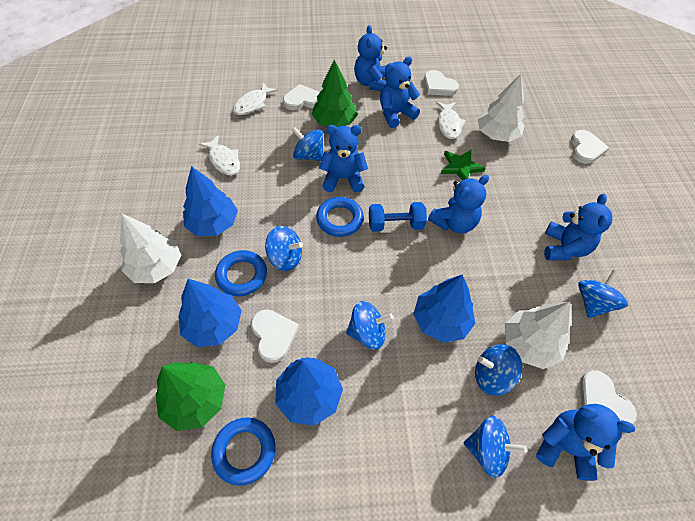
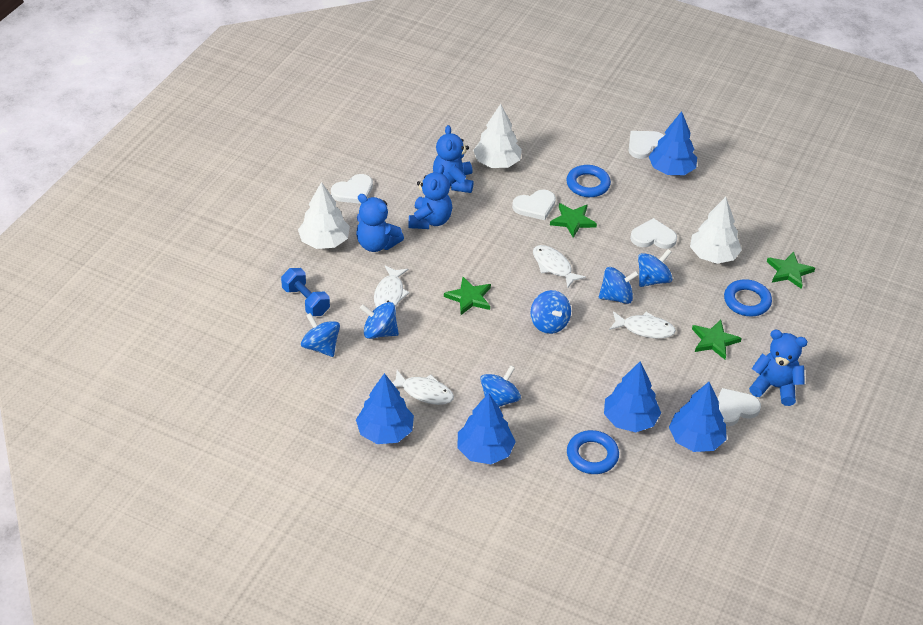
blue teddy bear: [319,125,368,192] [354,25,387,91] [380,57,420,128] [428,175,489,233] [536,404,635,481] [544,194,612,260] = 6 -> [356,194,404,252] [409,165,452,229] [433,125,474,193] [749,329,808,406] = 4
blue tree: [178,279,242,347] [183,166,238,236] [275,357,343,426] [413,274,475,343] = 4 -> [356,373,414,444] [458,393,516,464] [604,362,661,432] [649,111,697,175] [669,382,727,452] = 5
green star: [441,150,486,180] = 1 -> [444,277,491,315] [550,203,597,238] [692,320,742,360] [767,251,815,289] = 4
green tree: [156,362,225,431] [312,60,358,127] = 2 -> none = 0
white fish: [199,135,240,176] [233,83,278,115] [436,102,466,139] = 3 -> [374,265,410,308] [392,370,454,405] [533,245,586,288] [609,311,676,338] = 4

